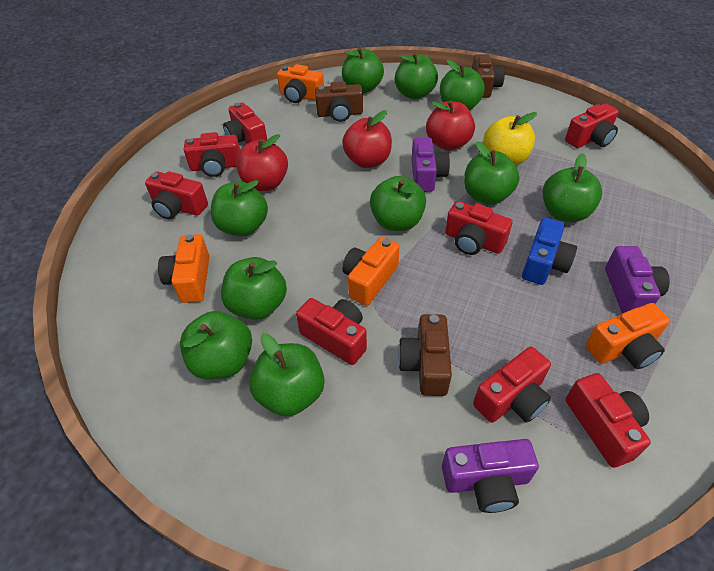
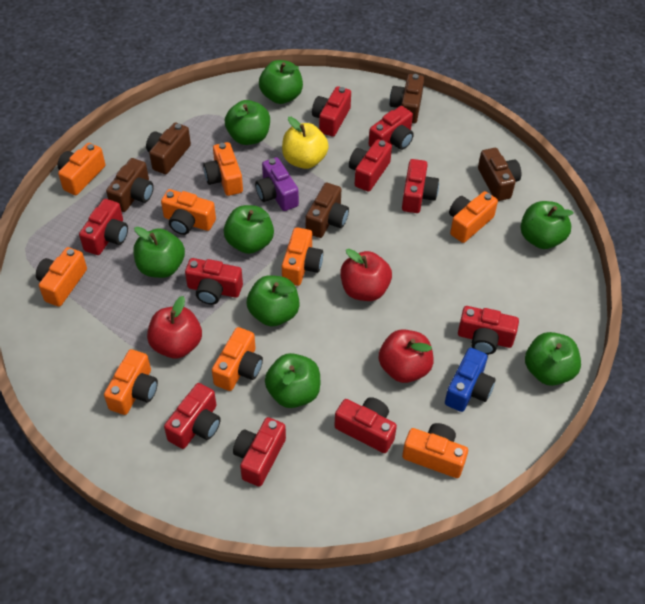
brown camera: [315,81,363,122] [398,314,452,396] [472,54,505,98] = 3 -> [106,158,154,212] [146,123,191,174] [305,183,349,238] [390,74,424,124] [478,148,521,201] = 5
green apple: [180,311,252,380] [211,180,268,236] [221,257,287,320] [249,333,324,417] [342,47,384,93] [370,176,426,231] [395,53,438,99] [440,59,485,111] [464,141,520,205] [542,153,602,222] = 10 -> [133,227,185,278] [224,205,274,254] [225,100,270,145] [247,275,300,327] [259,60,303,104] [265,353,320,408] [520,201,574,249] [525,332,581,386] = 8
orange camera: [158,234,209,303] [277,64,324,103] [342,237,400,306] [585,303,670,369] = 4 -> [36,247,87,307] [57,143,105,195] [104,349,158,415] [161,189,216,235] [203,142,243,196] [212,327,263,391] [282,227,323,286] [402,423,468,478] [449,191,498,243] = 9
purple camera: [411,138,450,192] [442,439,539,513] [605,246,670,314] = 3 -> [255,157,299,211] = 1
red camera: [145,171,208,219] [184,132,240,177] [223,102,267,144] [296,298,367,365] [445,201,512,255] [473,347,551,423] [565,103,619,148] [566,373,651,468] = 8 -> [79,199,128,255] [164,383,221,449] [185,258,243,305] [233,417,286,487] [312,86,351,137] [334,397,397,453] [349,139,392,192] [369,106,414,150] [402,159,439,213] [458,306,519,355] = 10

